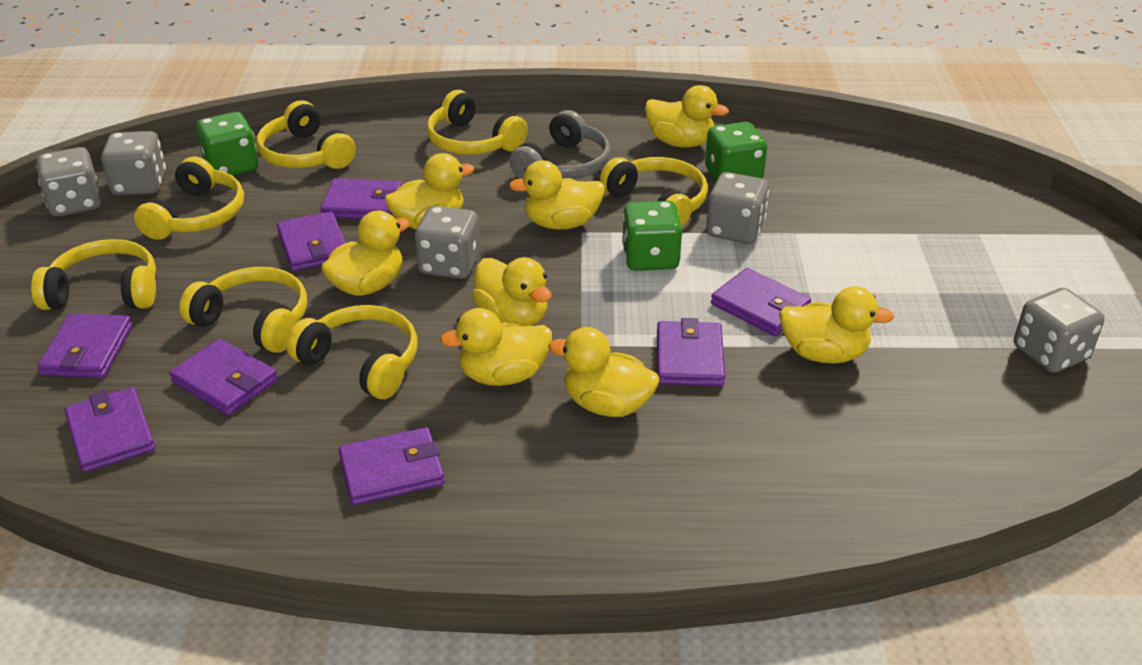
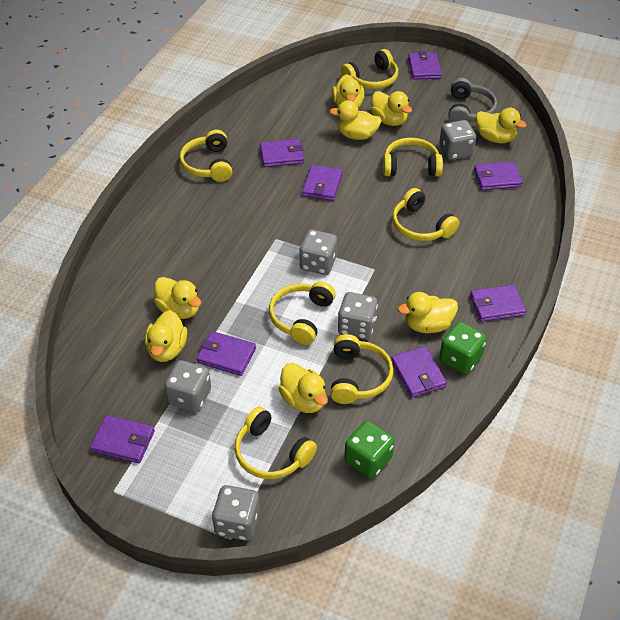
green dice: [196,112,258,176] [622,201,682,271] [705,122,767,181] = 3 -> [344,421,395,479] [439,322,487,374] = 2

